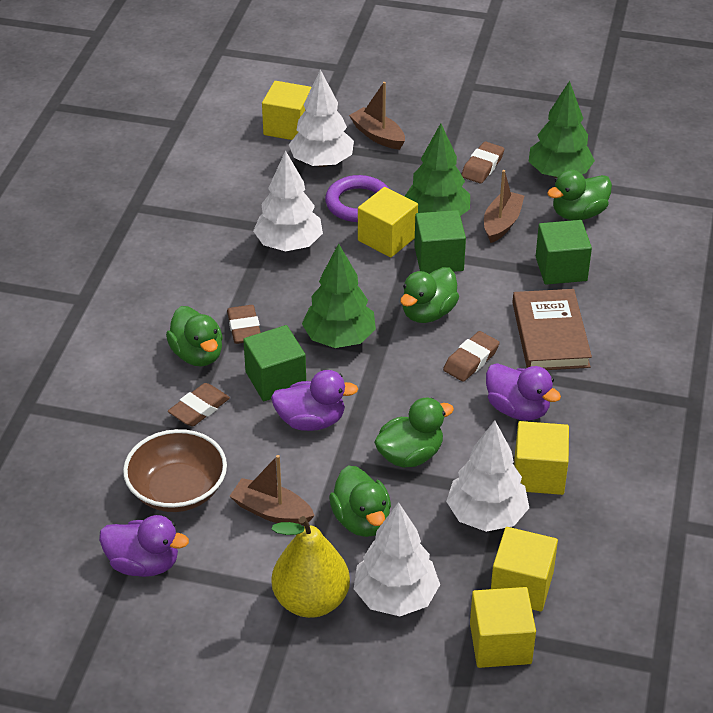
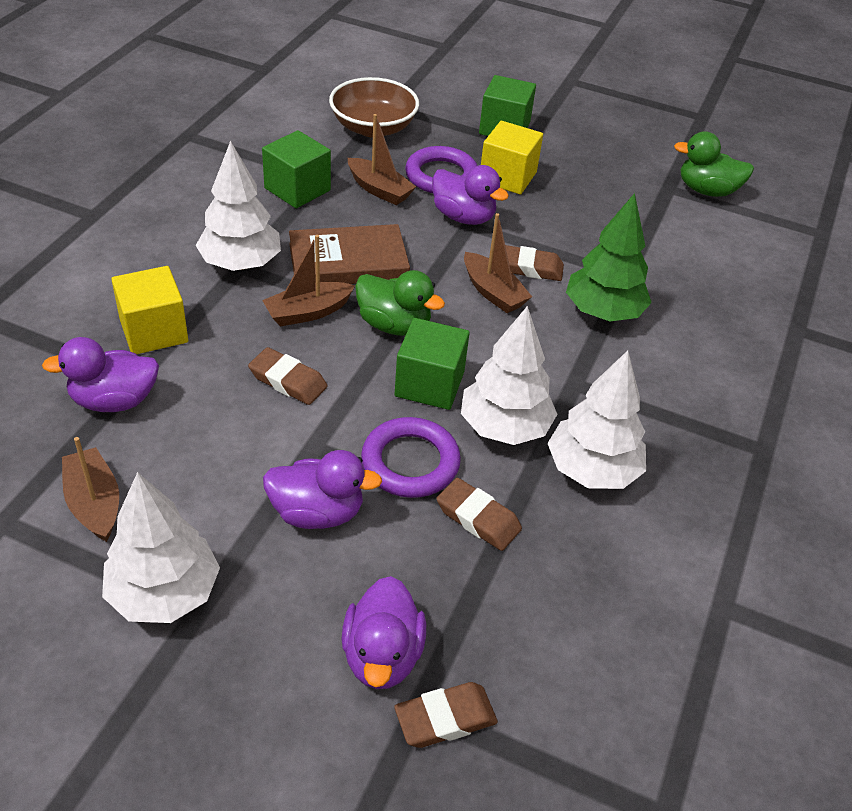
brown boat: [230,455,315,525] [349,82,405,149] [484,170,524,243] = 3 -> [62,437,119,542] [262,235,355,326] [348,114,416,205] [464,213,532,313] = 4
green duck: [166,306,223,367] [329,466,391,537] [374,398,454,468] [400,267,459,323] [547,170,612,220] = 5 -> [355,270,445,336] [674,131,754,197] = 2
green tree: [302,243,376,348] [404,123,470,216] [528,81,595,178] = 3 -> [566,193,652,321] = 1
purple duck: [99,515,189,577] [271,370,358,431] [486,363,561,421] = 3 -> [42,337,159,412] [263,450,382,529] [342,576,426,689] [432,165,509,225] = 4
purple ring: [325,175,389,222] = 1 -> [361,417,461,498] [405,146,477,193] = 2
yellow cube: [262,81,312,140] [358,187,418,257] [470,587,536,668] [491,527,558,612] [514,421,569,495] = 5 -> [111,266,188,354] [481,121,543,195] = 2
yellow pear: [271,516,350,618] = 1 -> none = 0

